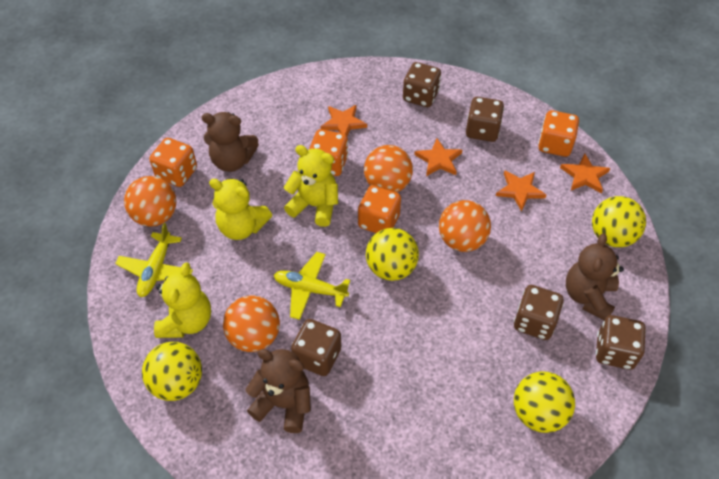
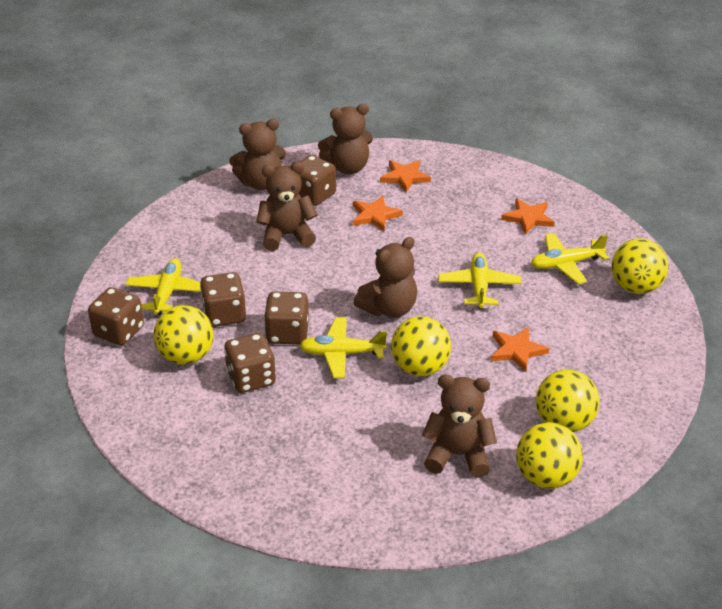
brown teddy bear: [201,112,259,172] [245,349,311,433] [566,233,624,320] = 3 -> [229,119,286,190] [256,162,318,251] [318,104,373,174] [354,237,417,318] [422,375,497,478] = 5
orange ball: [124,176,176,227] [223,296,280,352] [364,145,413,193] [439,200,491,252] = 4 -> none = 0
orange dice: [149,138,197,187] [309,129,348,176] [358,185,401,233] [538,110,579,157] = 4 -> none = 0
yellow ball: [142,342,202,401] [366,228,419,281] [514,371,575,433] [592,196,646,247] = 4 -> [154,305,213,365] [391,316,451,376] [516,422,583,489] [536,370,600,432] [612,238,668,294] = 5
yellow plane: [115,223,193,297] [274,252,350,320] = 2 -> [125,258,201,315] [299,317,387,378] [438,253,522,309] [531,233,609,284] = 4
yellow teddy bear: [154,262,211,338] [209,178,272,240] [283,145,338,227] = 3 -> none = 0

